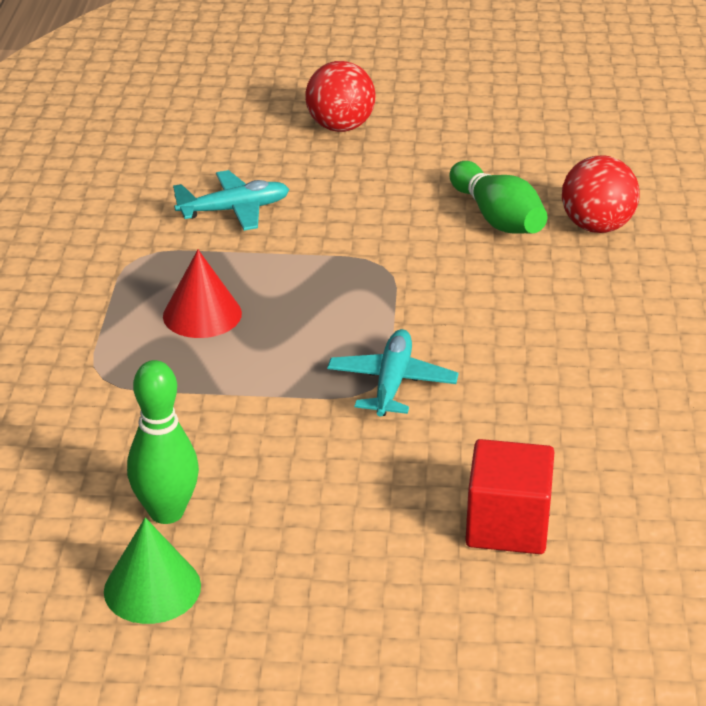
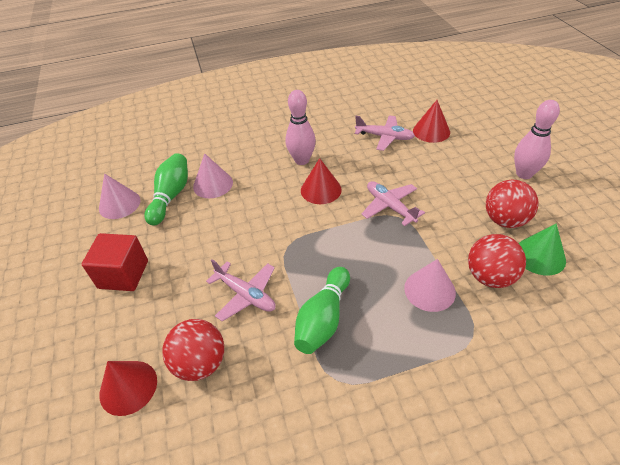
pink bowling pin: none = 0 -> [285,90,316,165] [514,100,560,179] = 2
pink cone: none = 0 -> [99,173,141,219] [193,153,233,198] [404,259,456,312] = 3
pink plane: none = 0 -> [206,259,276,321] [355,115,415,151] [361,181,425,226] = 3
red ball: [305,61,376,132] [562,156,640,233] = 2 -> [162,319,224,381] [468,234,526,288] [486,180,538,228] = 3
red cone: [163,250,242,338] = 1 -> [99,361,157,416] [301,158,342,204] [413,100,450,143] = 3
turquoise plane: [173,170,289,231] [327,329,459,417] = 2 -> none = 0

